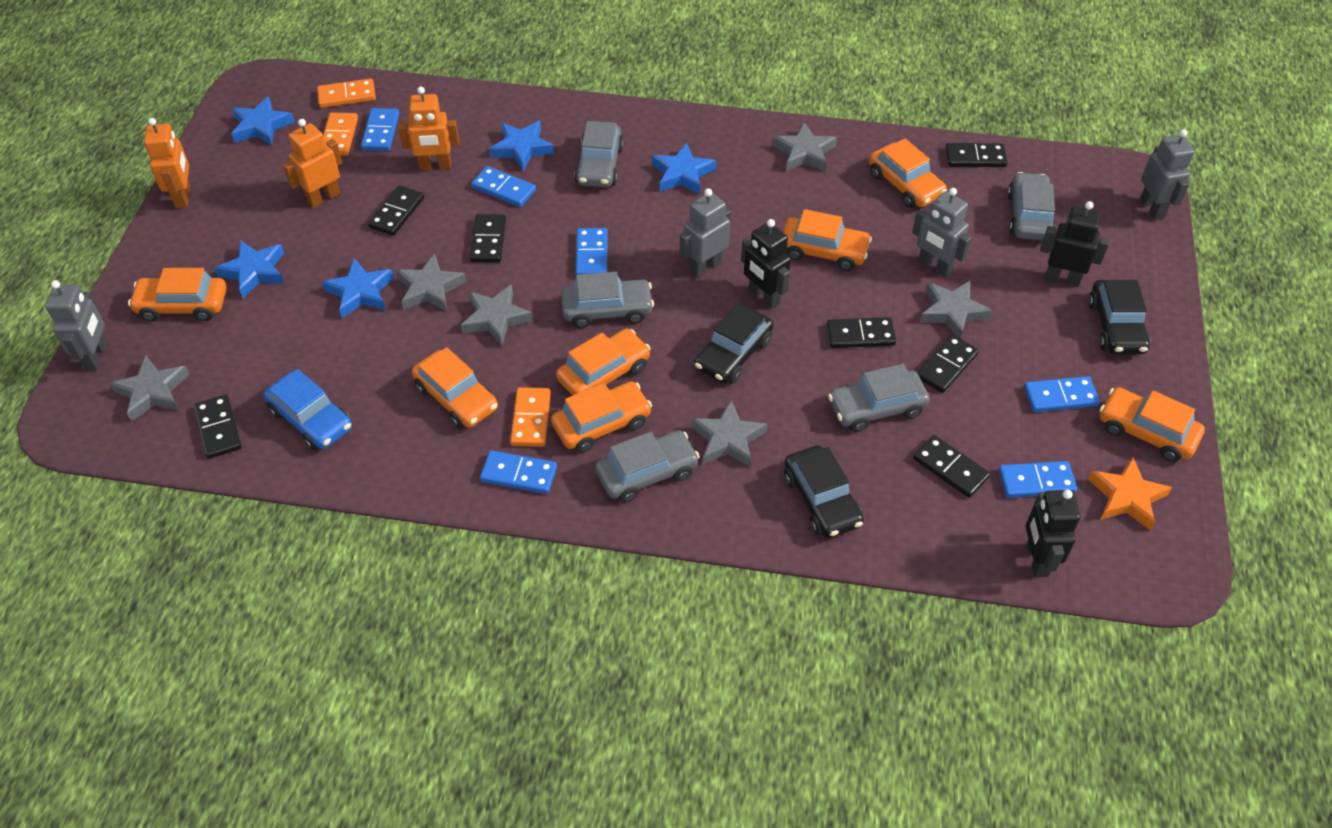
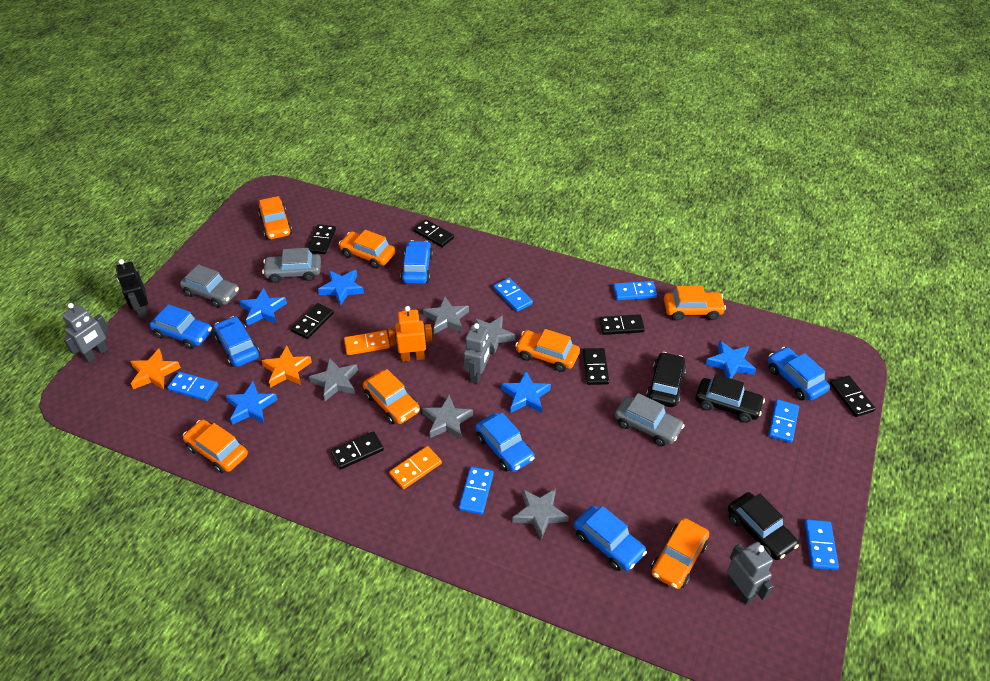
black robot: [741,219,791,309] [1026,489,1080,577] [1040,201,1110,287] = 3 -> [116,259,149,319] = 1
blue car: [264,369,352,451] = 1 -> [150,304,212,349] [214,316,260,367] [401,240,433,284] [475,413,534,472] [574,506,647,571] [768,347,830,401] = 6
grey car: [561,272,654,328] [574,121,624,187] [595,430,700,502] [828,364,930,432] [1007,172,1056,240] = 5 -> [180,264,239,308] [262,248,321,283] [615,393,685,446] = 3
grey robot: [45,280,107,371] [680,188,731,278] [912,188,971,277] [1140,129,1195,220] = 4 -> [62,303,109,363] [464,323,490,384] [727,542,774,605] = 3
grey star: [110,355,190,422] [396,254,467,312] [461,284,533,346] [691,400,768,467] [773,122,837,172] [920,280,993,339] = 6 -> [309,358,358,401] [422,395,473,440] [423,297,469,334] [474,315,516,355] [512,488,569,540] = 5
orange domino: [317,79,376,108] [323,113,358,156] [510,387,551,447] = 3 -> [344,330,390,355] [389,446,442,489] = 2
orange robot: [144,118,190,208] [283,119,342,208] [398,87,459,170] = 3 -> [388,306,432,362] = 1
orange star: [1088,457,1172,530] = 1 -> [130,349,181,390] [261,346,312,388] = 2

